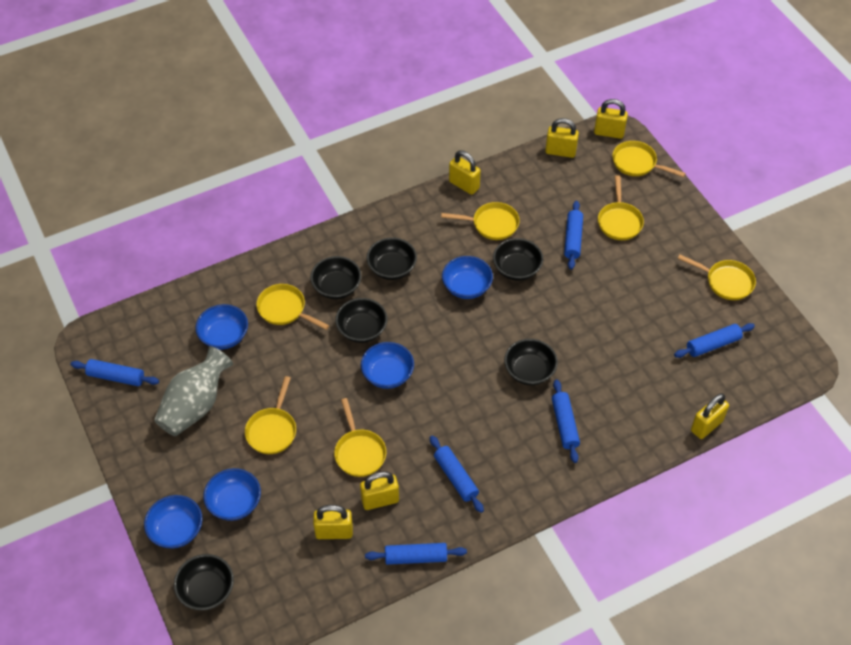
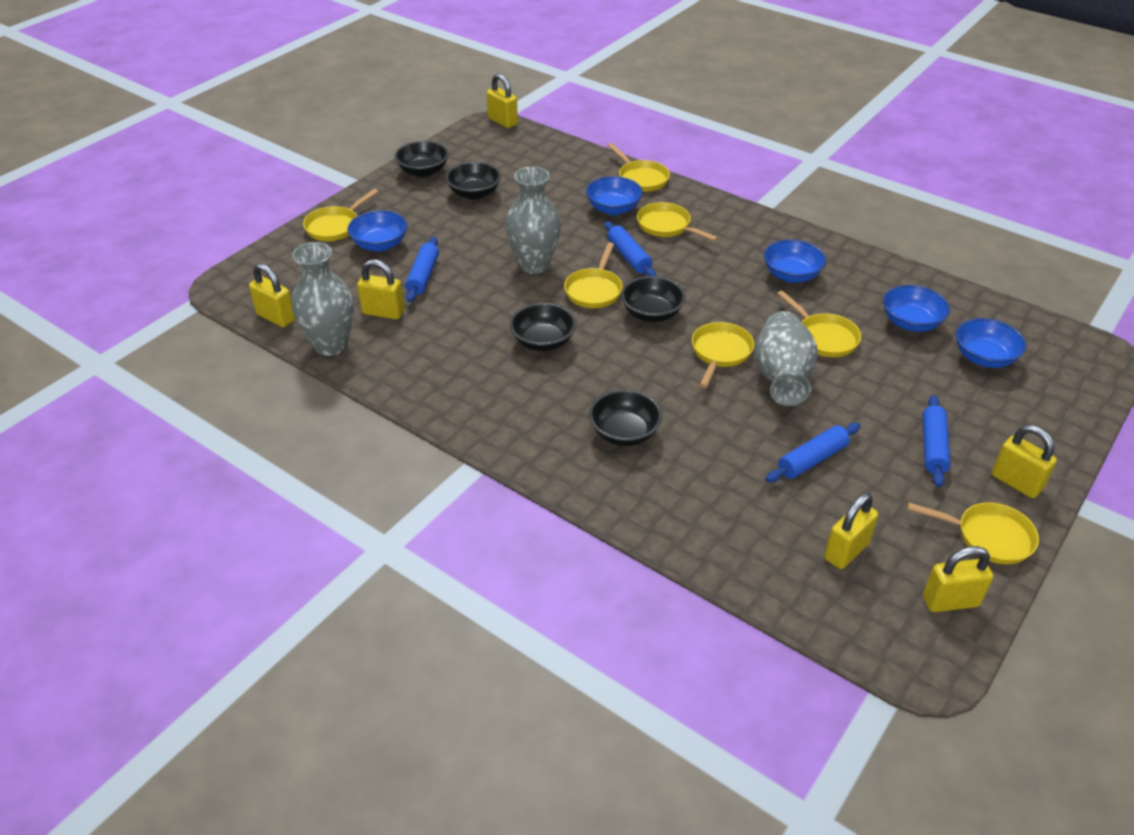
black bowl: [174,554,234,610] [310,256,362,299] [335,298,388,343] [366,237,417,280] [493,238,543,281] [504,339,558,385] = 6 -> [395,141,449,177] [446,162,501,200] [510,303,576,351] [589,390,662,446] [621,276,685,322] = 5
blue rolling pin: [71,359,159,386] [365,543,467,565] [430,435,484,513] [552,379,580,463] [564,201,583,269] [674,323,755,358] = 6 -> [405,237,439,302] [605,221,656,276] [766,423,860,482] [922,395,951,487] = 4
grey vase: [154,346,233,436] = 1 -> [292,242,354,356] [505,167,561,274] [754,311,818,406] = 3

